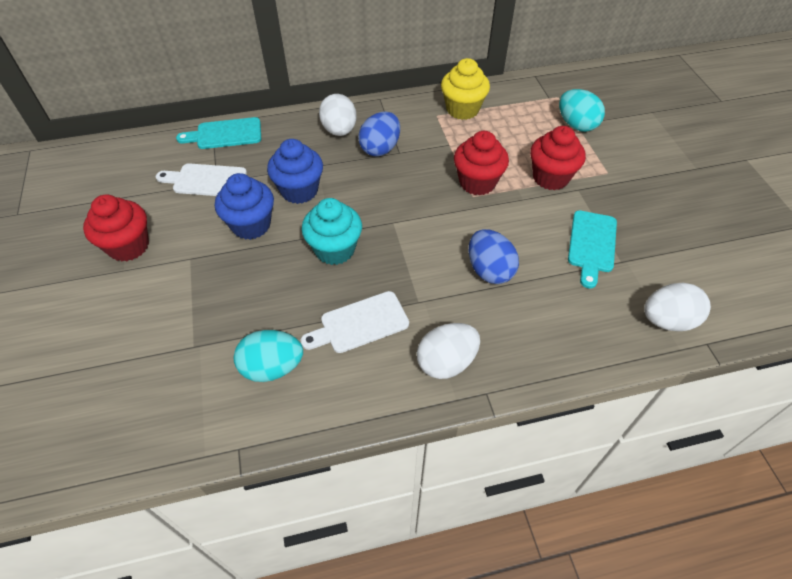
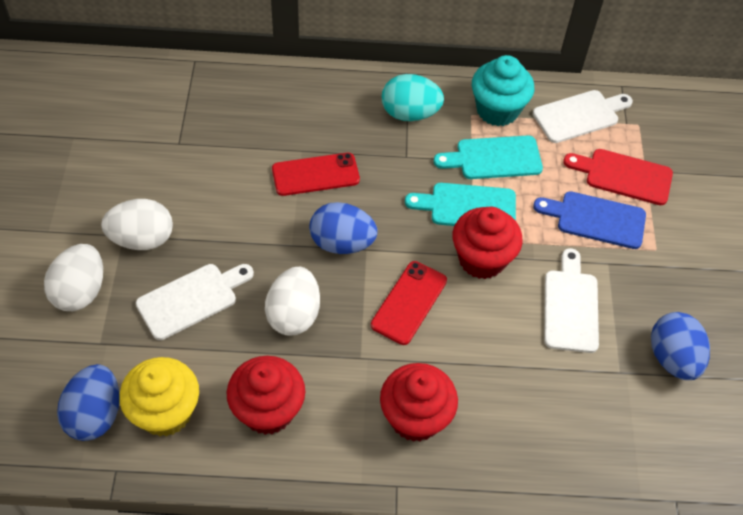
blue cupcake: [215,173,274,240] [267,139,323,204] = 2 -> none = 0
blue cutting board: none = 0 -> [533,191,646,249] = 1
blue egg: [358,112,400,157] [469,229,519,284] = 2 -> [57,364,119,441] [309,202,378,254] [651,312,710,380] = 3
red cutting board: none = 0 -> [563,149,673,205] = 1
red phone: none = 0 -> [272,153,360,196] [371,261,447,345] = 2
turquoise egg: [234,330,303,382] [559,89,605,132] = 2 -> [382,74,444,121] = 1
white cutting board: [156,164,247,196] [301,291,409,353] = 2 -> [136,264,254,340] [533,90,633,143] [544,248,599,353] = 3

